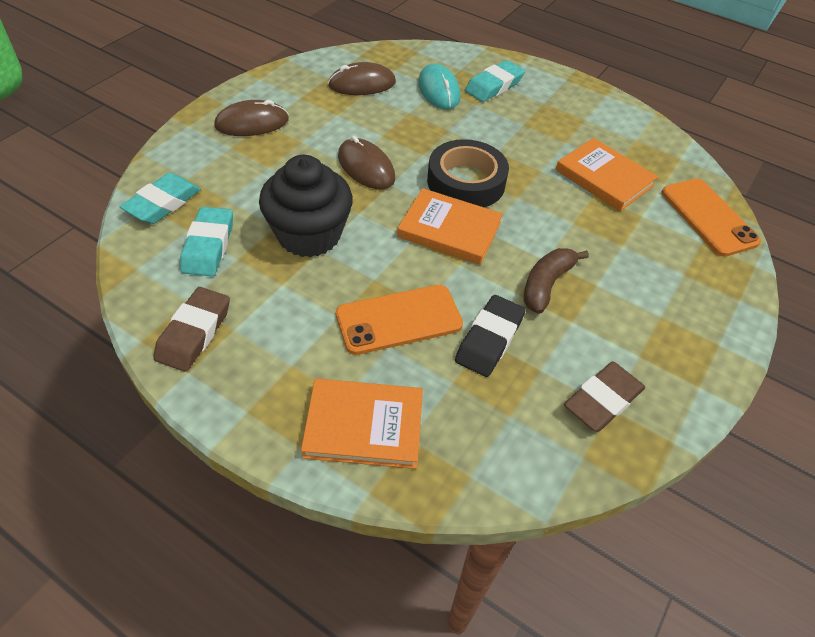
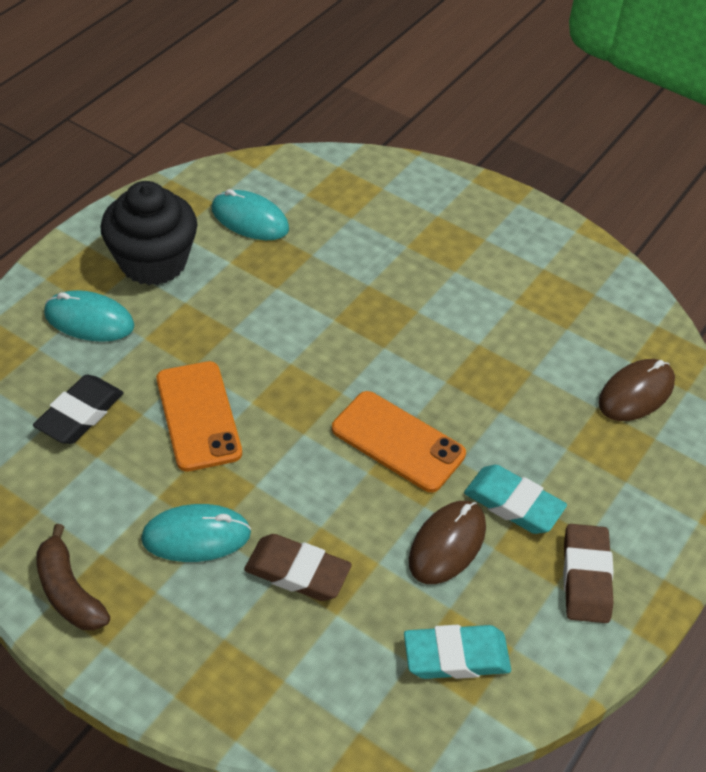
black tape: [427,139,509,207] = 1 -> none = 0
brown mouse: [214,100,289,136] [328,62,396,95] [338,136,395,189] = 3 -> [409,501,486,584] [598,359,675,421] = 2
orange book: [301,378,423,469] [397,188,503,265] [556,138,658,211] = 3 -> none = 0
turquoise eraser: [120,173,201,224] [180,207,233,276] [465,60,525,102] = 3 -> [404,625,511,679] [464,465,567,534] = 2
turquoise mouse: [418,63,461,109] = 1 -> [44,290,134,342] [141,504,251,562] [212,189,289,240] = 3

